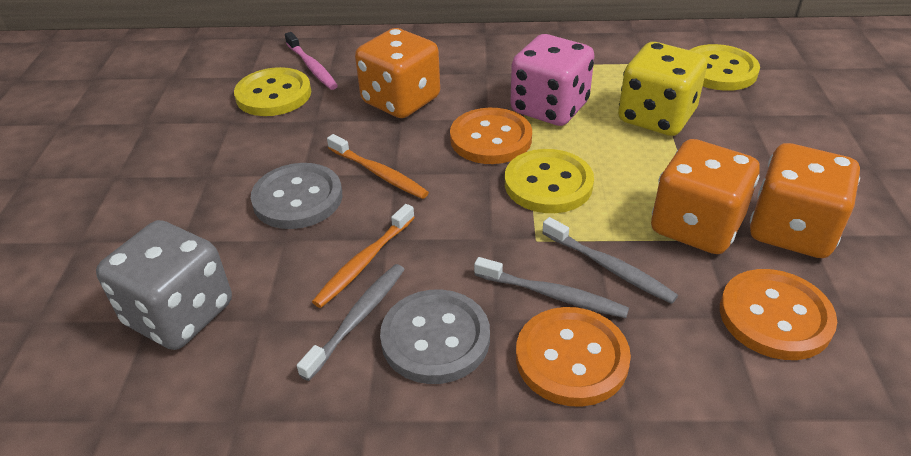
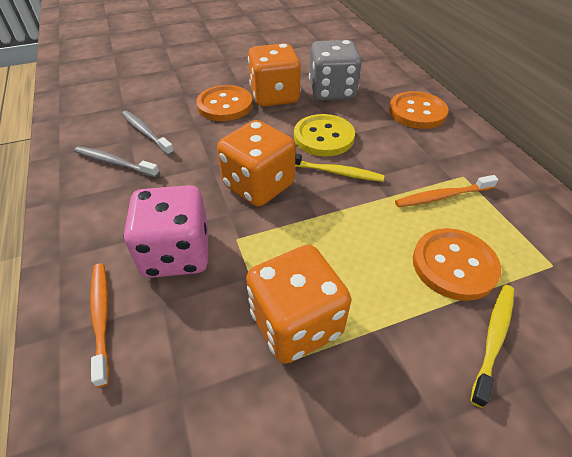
grey button: [251,163,342,229] [380,289,490,384] = 2 -> none = 0
grey toothbrush: [297,264,405,381] [474,257,629,318] [542,217,678,304] = 3 -> [74,146,159,177] [122,111,174,155] = 2
pink toothbrush: [285,32,338,90] = 1 -> none = 0
yellow button: [234,67,311,116] [505,149,594,213] [690,44,760,91] = 3 -> [294,114,355,156] = 1
yellow dice: [618,42,707,136] = 1 -> none = 0
yellow toothbrush: none = 0 -> [295,153,385,182] [470,285,514,408] = 2

